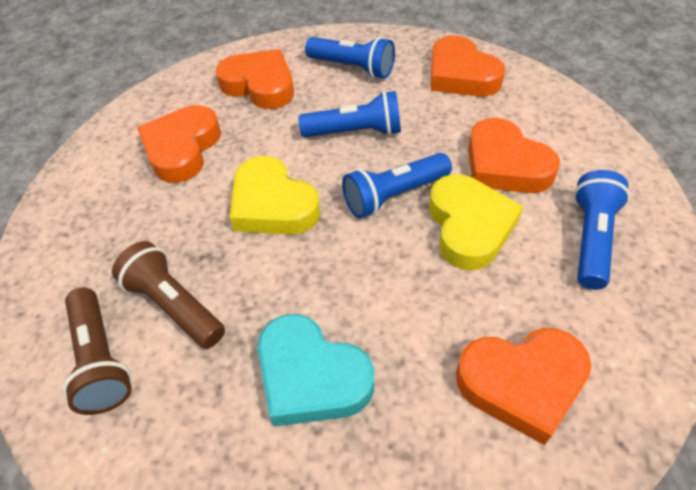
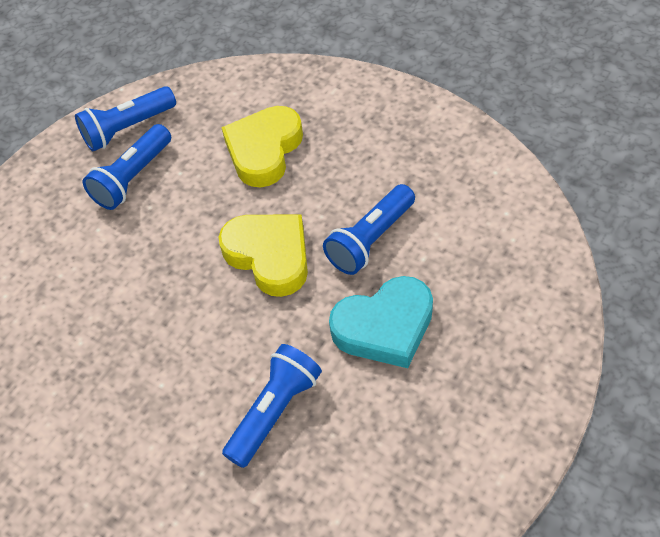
brown flashlight: [63,287,132,415] [112,241,225,349] = 2 -> none = 0
orange heart: [137,105,221,183] [215,49,294,109] [431,35,506,97] [456,328,592,445] [468,118,560,193] = 5 -> none = 0

